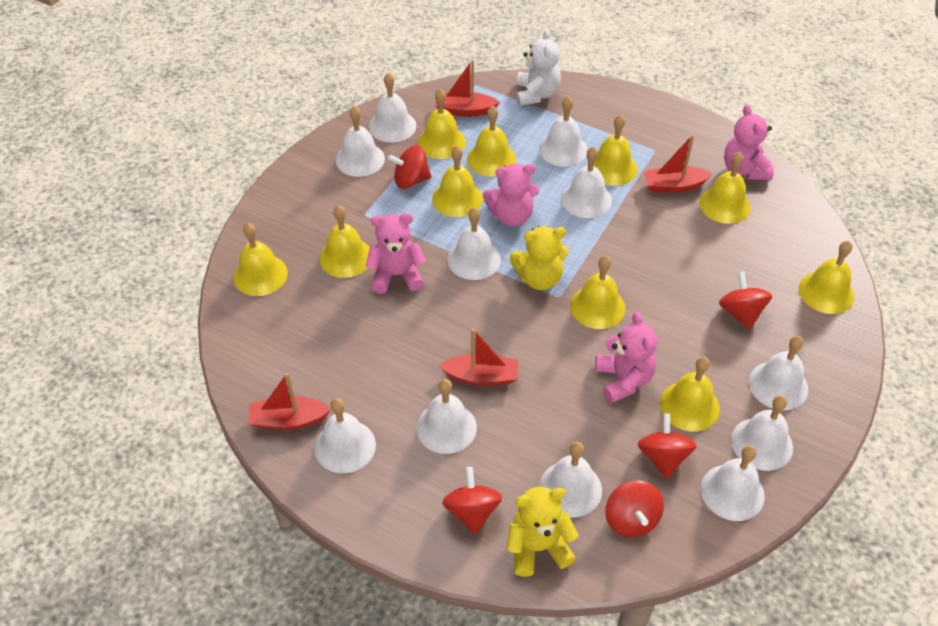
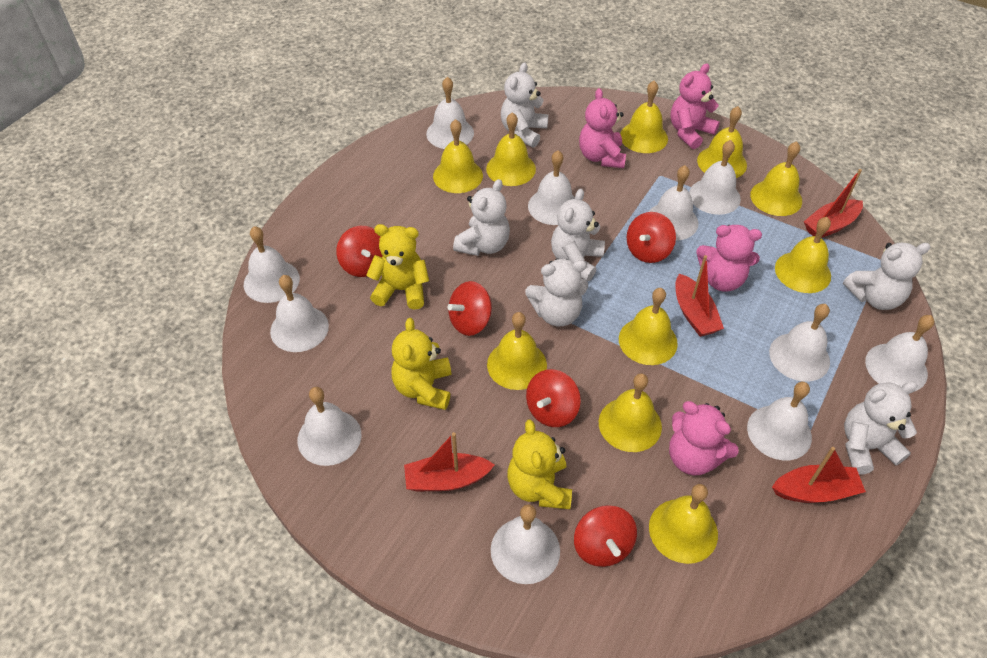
white teddy bear: [516,29,561,106] = 1 -> [453,179,510,256] [501,62,548,148] [525,259,588,326] [551,189,605,282] [843,242,931,310] [844,381,918,474] = 6
yellow teddy bear: [506,487,579,577] [509,226,569,290] = 2 -> [366,224,429,310] [391,318,451,410] [507,420,572,509] = 3

